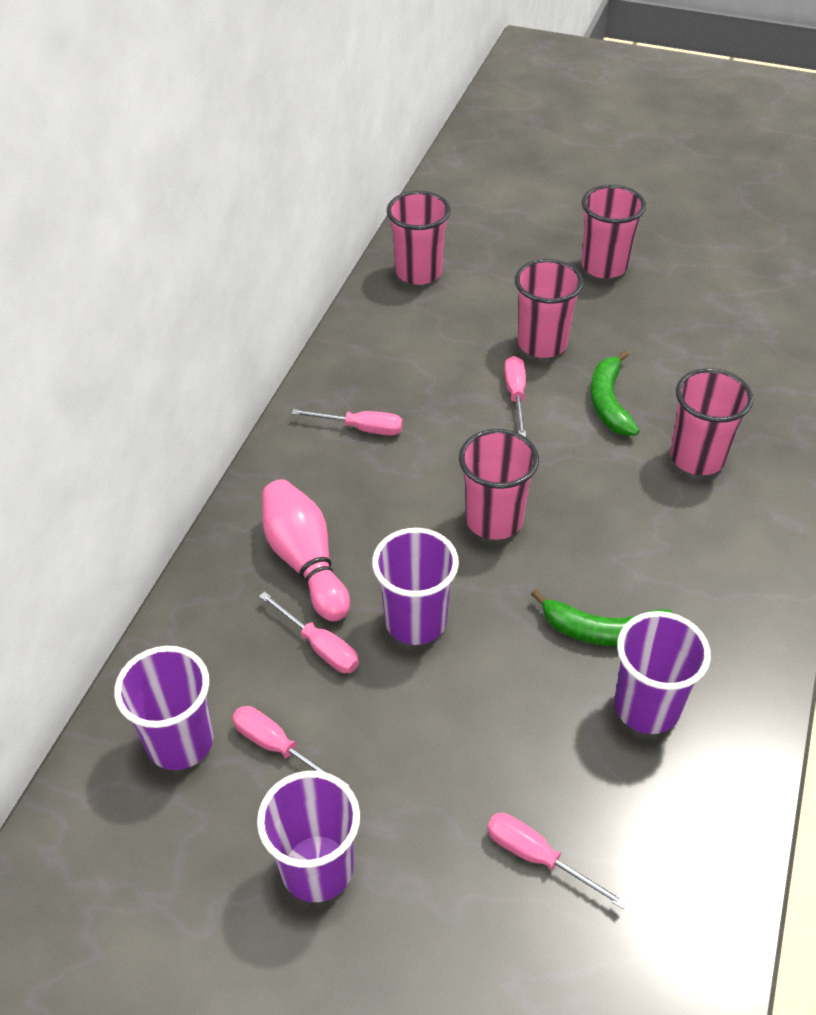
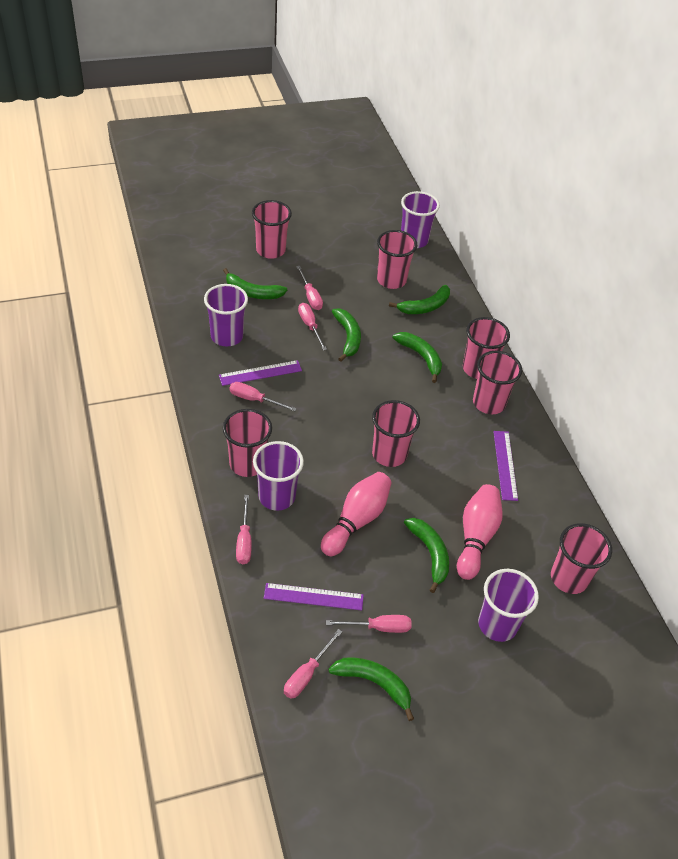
green banana: [531,589,672,646] [590,350,639,436] = 2 -> [223,268,287,299] [328,657,414,721] [332,308,361,362] [389,285,450,314] [393,332,442,383] [404,518,449,593] = 6
pink bowling pin: [262,479,350,621] = 1 -> [321,472,392,556] [457,484,503,580] = 2
pink cup: [387,191,451,285] [459,429,539,540] [515,259,584,358] [581,185,646,279] [670,368,753,475] = 5 -> [223,409,272,477] [252,200,292,259] [372,400,420,467] [377,230,417,289] [463,317,510,379] [473,351,522,414] [551,523,612,594] = 7
pink screwdriver: [232,706,349,787] [259,592,359,673] [292,409,403,436] [487,813,627,909] [504,356,526,437] = 5 -> [229,382,297,411] [236,495,251,564] [284,629,343,699] [296,266,323,310] [298,303,327,351] [326,615,412,633] = 6
purple ruler: none = 0 -> [219,360,302,386] [264,583,364,611] [493,431,518,501] = 3

